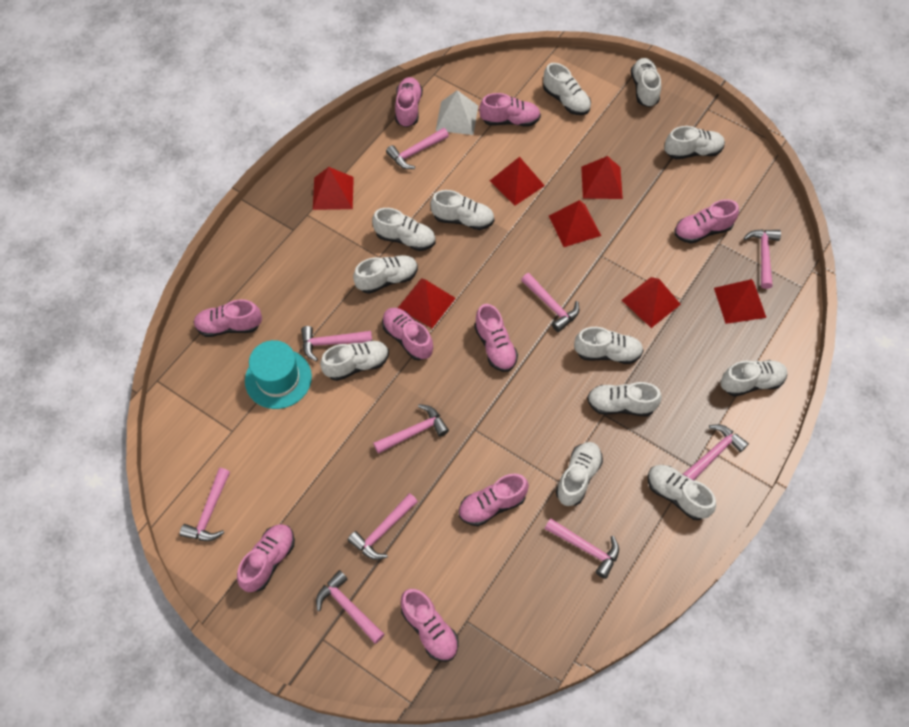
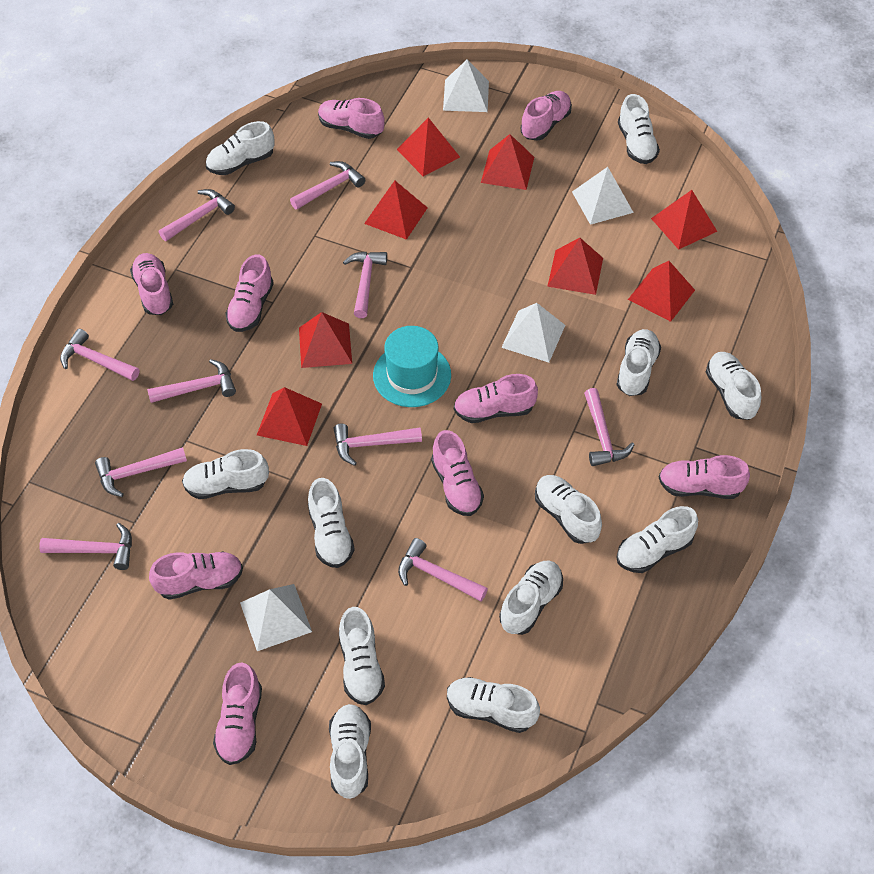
red pyramid: [313,167,354,210] [398,278,456,328] [490,157,545,206] [549,200,601,247] [581,156,623,199] [622,277,681,328] [714,279,766,324] = 7 -> [257,387,322,446] [299,312,352,368] [364,181,428,240] [397,118,460,176] [481,134,534,190] [547,238,603,295] [628,261,695,322] [651,190,717,250] = 8
white pyramid: [436,90,478,135] = 1 -> [240,584,312,651] [443,60,489,112] [501,303,565,362] [572,167,634,225] = 4

